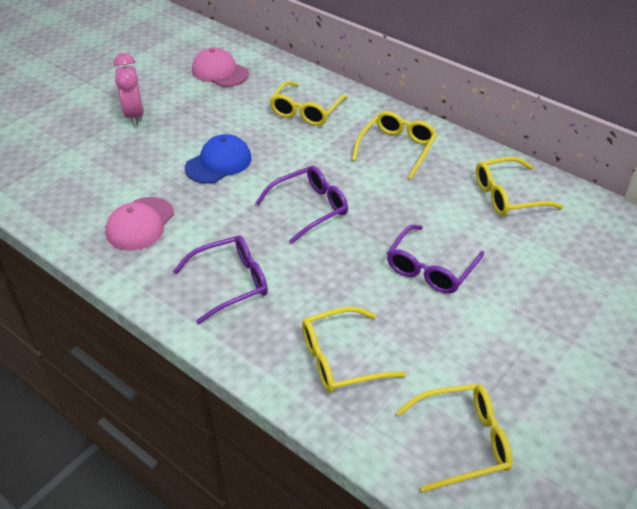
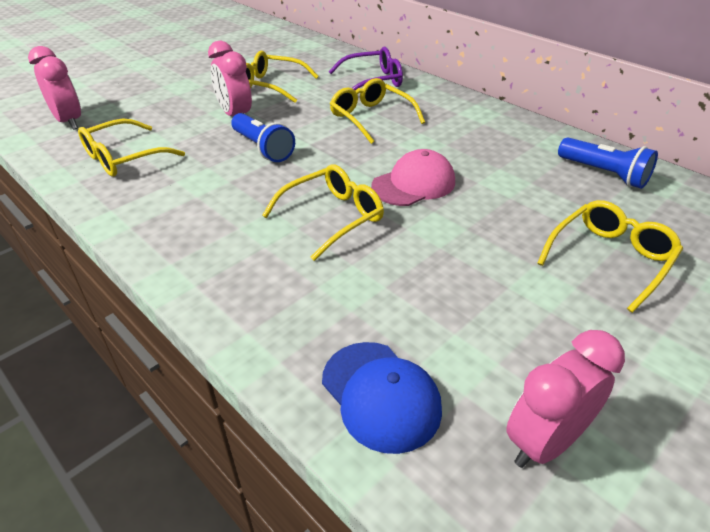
blue flashlight: none = 0 -> [231,113,295,162] [558,137,658,189] = 2
pink cap: [106,197,174,251] [192,47,249,87] = 2 -> [371,149,455,206] = 1
pink clock: [113,53,144,126] = 1 -> [28,46,81,130] [208,41,252,116] [506,330,625,468] = 3
purple glasses: [173,236,268,324] [256,166,348,244] [387,225,484,294] = 3 -> [328,47,403,90] = 1

